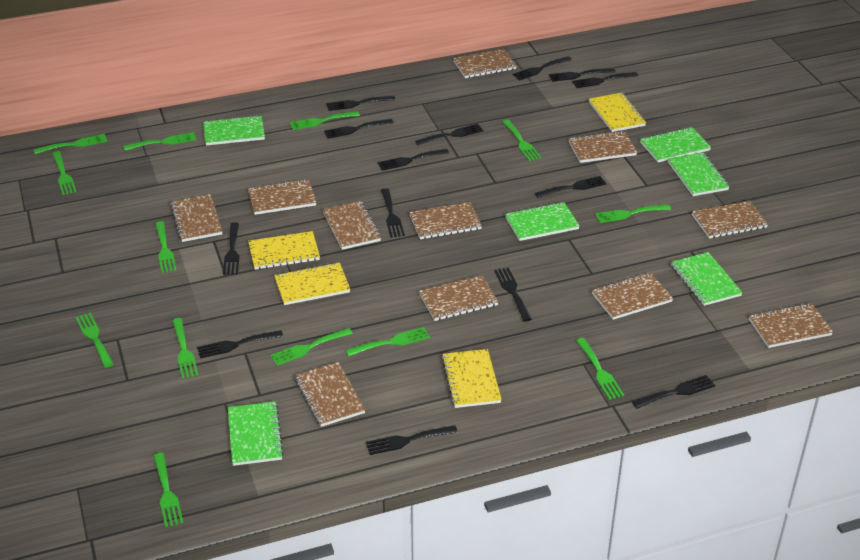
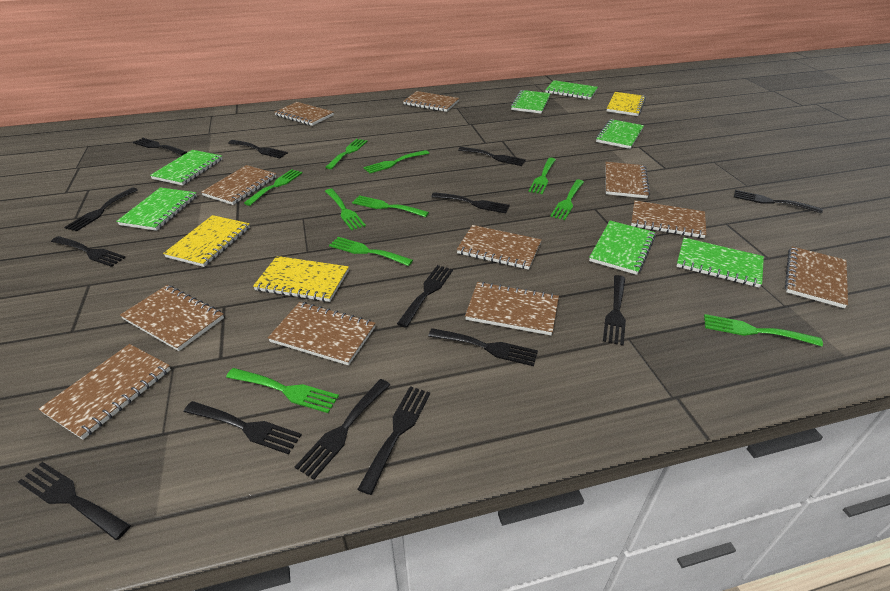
green fork: [34,134,107,154] [52,151,76,195] [75,313,114,368] [123,132,196,151] [153,452,183,527] [155,221,176,273] [172,318,198,379] [270,328,353,366] [290,111,360,130] [346,327,430,356] [502,120,541,161] [576,338,624,400] [595,204,671,223] = 13 -> [226,368,339,413] [244,169,302,206] [325,139,368,169] [325,189,366,230] [329,237,413,266] [352,195,429,217] [363,150,429,174] [529,158,556,194] [550,180,584,220] [704,314,823,346] = 10
green notebook: [203,115,265,146] [228,401,284,466] [505,202,580,241] [640,127,711,162] [668,152,730,196] [671,252,743,306] = 6 -> [116,187,197,231] [150,150,222,185] [510,90,551,114] [545,80,598,100] [589,221,656,275] [596,119,644,149] [676,238,764,288] = 7
yellow notebook: [248,231,320,270] [274,262,350,305] [442,349,502,408] [589,93,646,132] = 4 -> [163,215,250,267] [253,256,349,302] [607,92,646,116] = 3

